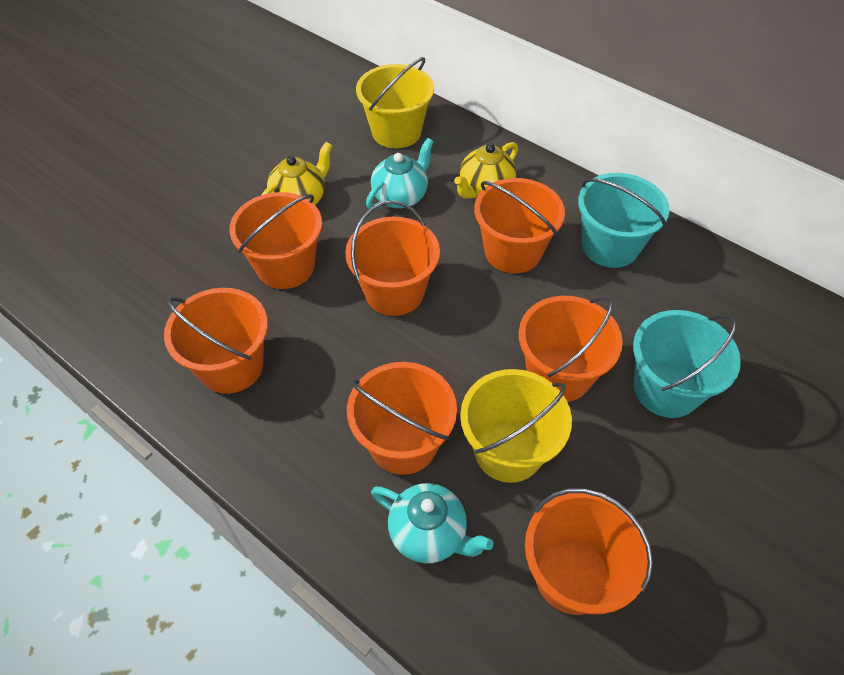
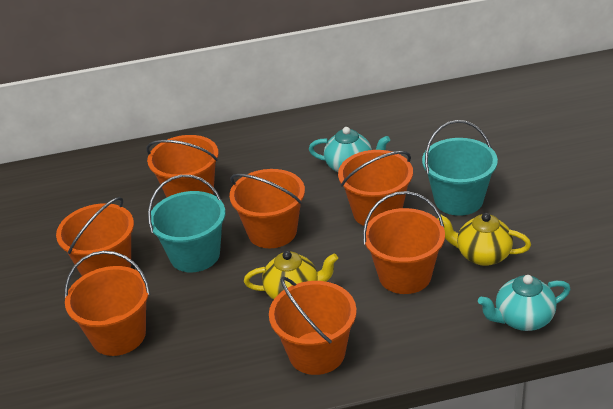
yellow bucket: [356,57,434,149] [460,369,572,483] = 2 -> none = 0

